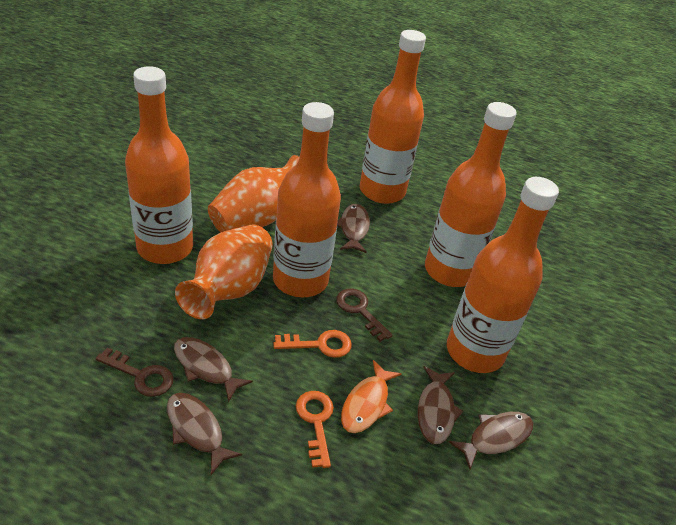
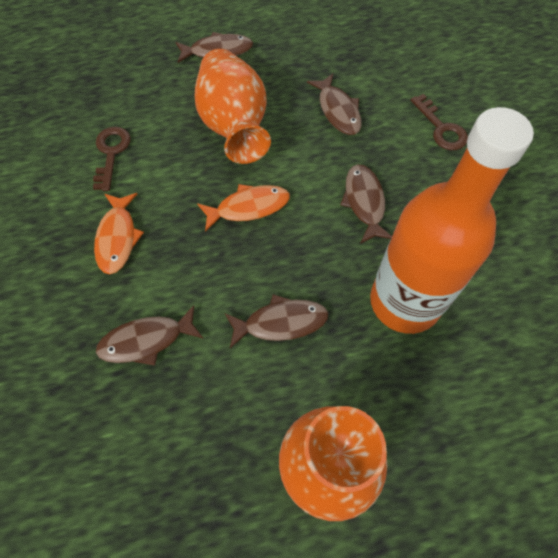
orange bottle: [125,66,193,264] [273,102,341,297] [360,30,426,204] [425,102,516,287] [447,177,559,373] = 5 -> [370,107,534,334] = 1
orange fish: [341,360,402,433] = 1 -> [94,193,144,274] [197,184,290,232] = 2
orange key: [273,330,352,358] [296,391,334,468] = 2 -> none = 0

